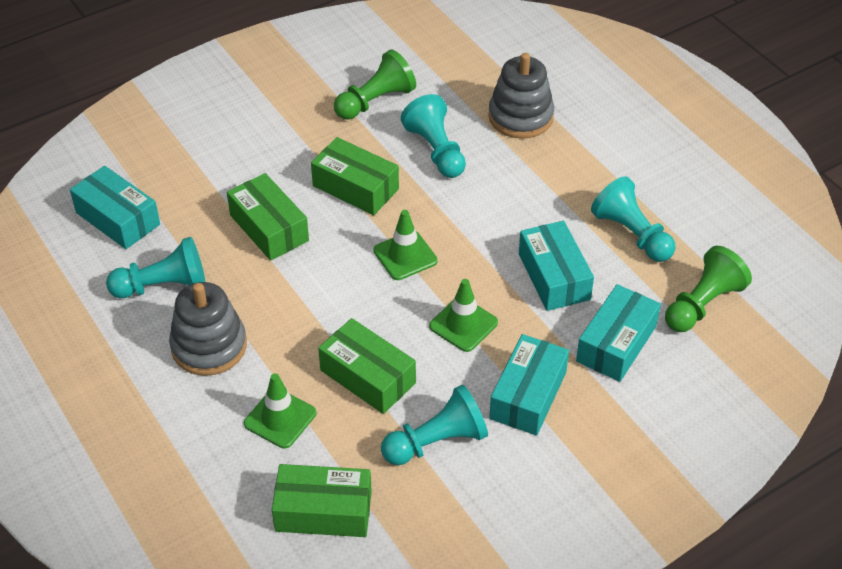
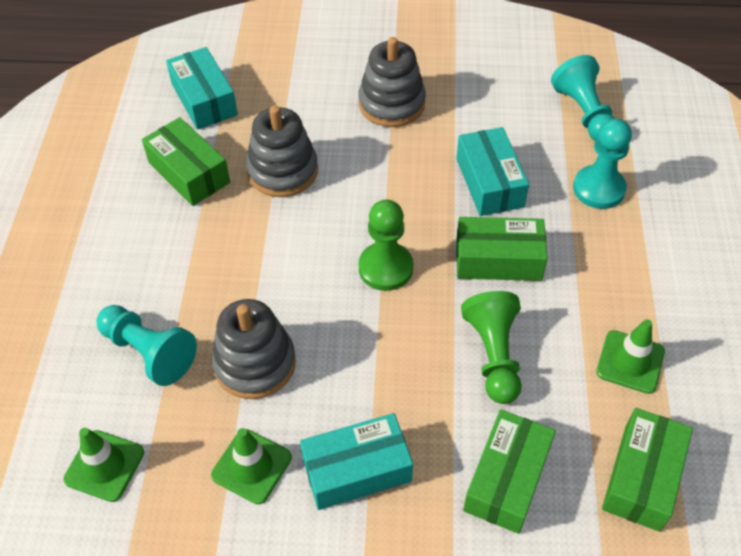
grey stacking toy: [169,282,247,376] [488,53,554,139] = 2 -> [211,299,296,399] [246,105,318,197] [358,37,426,127] = 3
turquoise box: [70,166,160,249] [489,334,569,436] [519,221,594,311] [576,284,661,382] = 4 -> [166,47,238,130] [300,413,413,510] [456,127,529,216] = 3
turquoise pawn: [106,237,205,298] [381,385,488,465] [401,94,466,178] [591,176,675,262] = 4 -> [97,305,197,386] [551,55,615,141] [573,119,632,209] = 3

